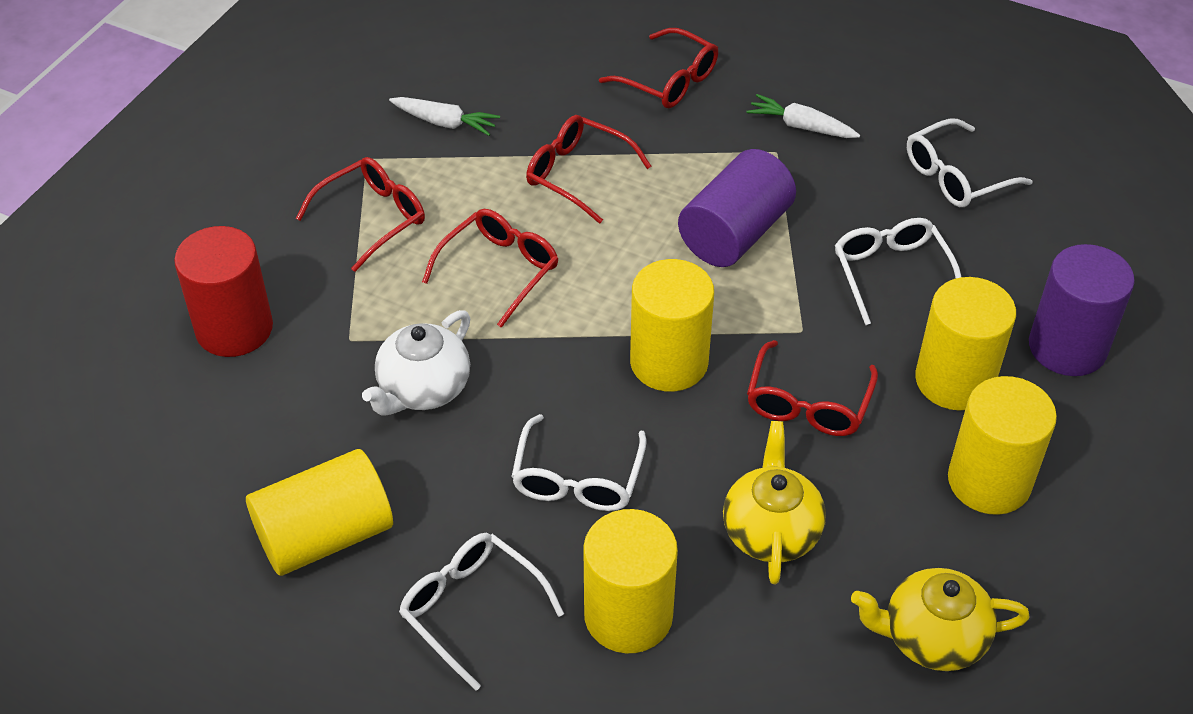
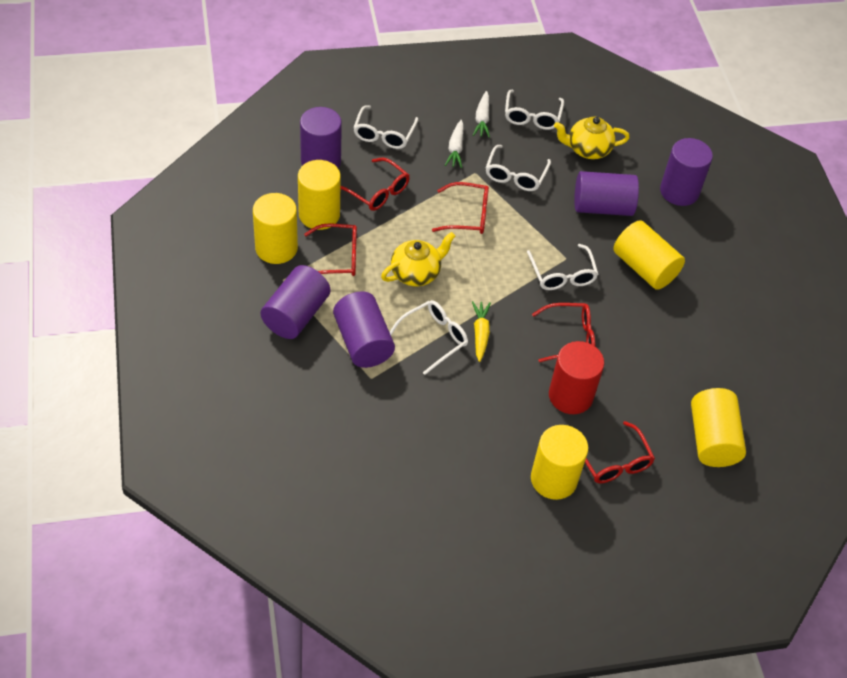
purple cylinder: [678,149,796,267] [1029,244,1135,376] = 2 -> [261,265,330,339] [300,107,342,168] [333,291,395,368] [574,171,639,216] [660,138,713,206] = 5
white glasses: [399,533,564,691] [511,414,647,511] [835,218,961,325] [907,118,1033,207] = 4 -> [353,105,418,149] [390,300,468,375] [486,145,551,191] [505,90,564,130] [527,244,598,290] = 5
white teapot: [362,310,470,416] = 1 -> none = 0
yellow carrot: none = 0 -> [472,301,491,362] = 1

